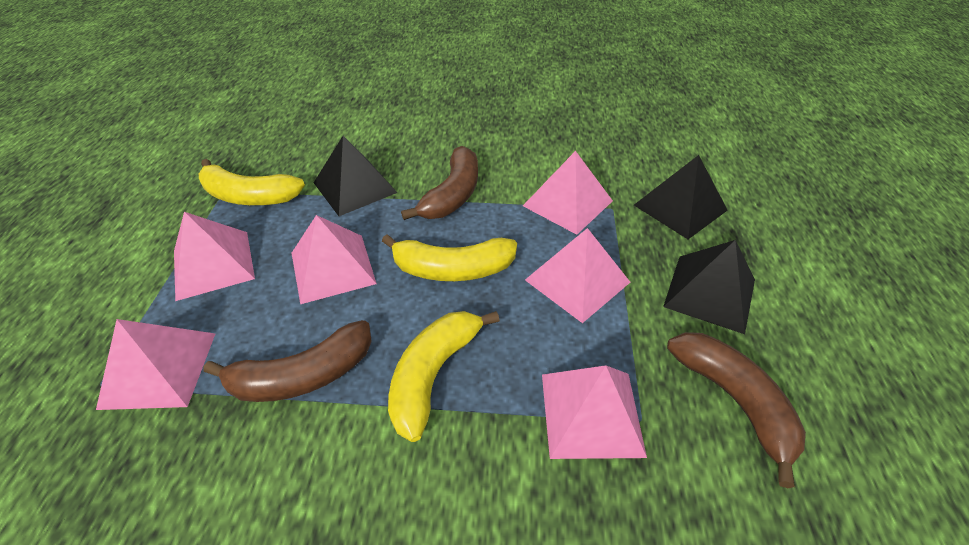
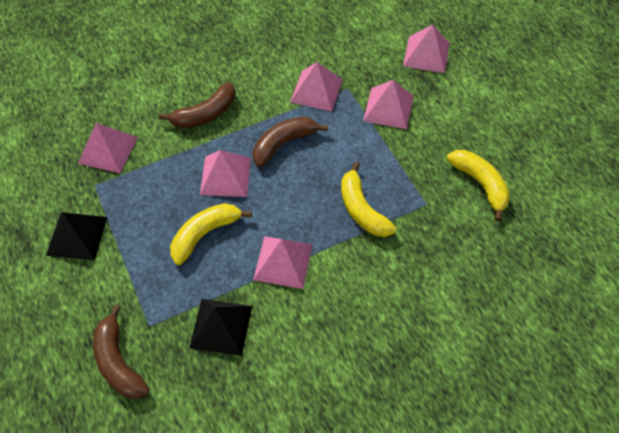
black pyramid: [314,136,397,216] [634,155,728,239] [663,240,755,334] = 3 -> [46,212,107,260] [189,299,252,356] = 2

